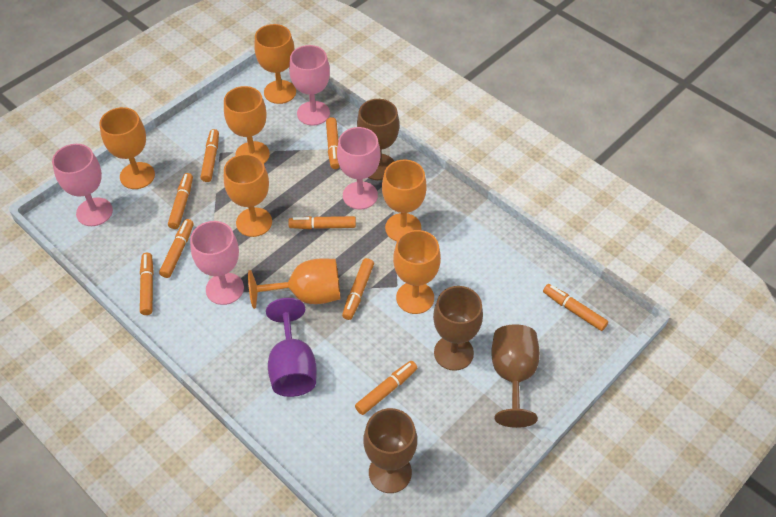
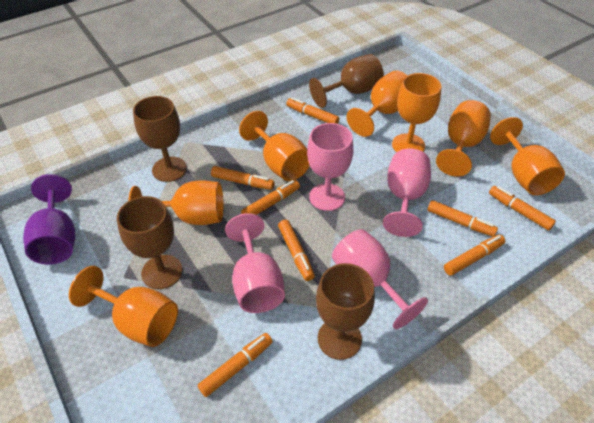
orange marker: [140,253,154,315] [159,219,194,278] [168,173,193,229] [201,129,219,182] [288,216,356,229] [326,117,340,169] [342,258,374,320] [355,361,417,415] [543,284,608,331] = 9 -> [197,333,273,397] [211,166,274,190] [241,180,300,215] [278,219,315,281] [286,97,339,124] [427,200,498,237] [444,235,505,276] [489,186,556,230] = 8

